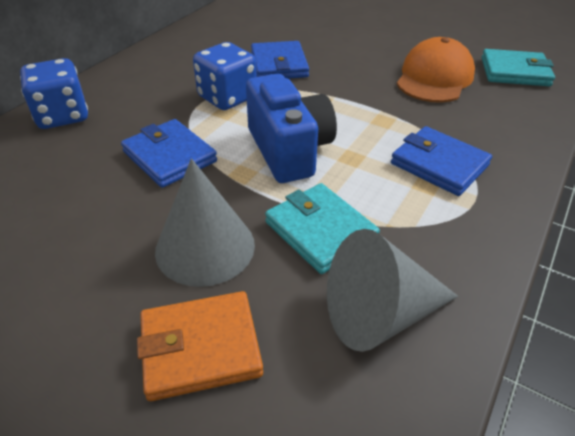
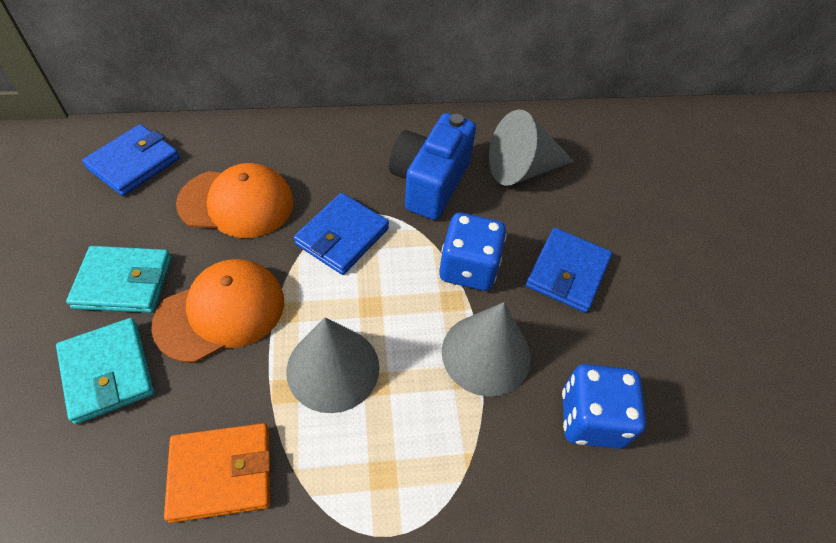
grey cone: [155,158,255,287] [327,229,458,352] = 2 -> [286,317,379,413] [442,302,531,397] [489,110,574,186] = 3
orange cap: [397,37,475,103] = 1 -> [151,259,284,363] [176,163,294,238] = 2

